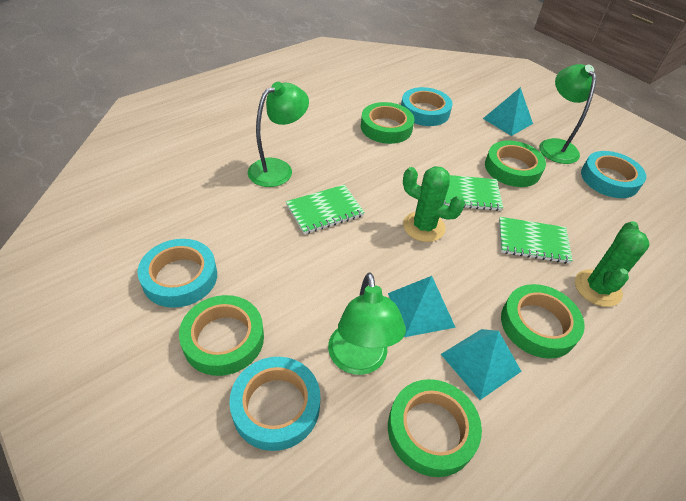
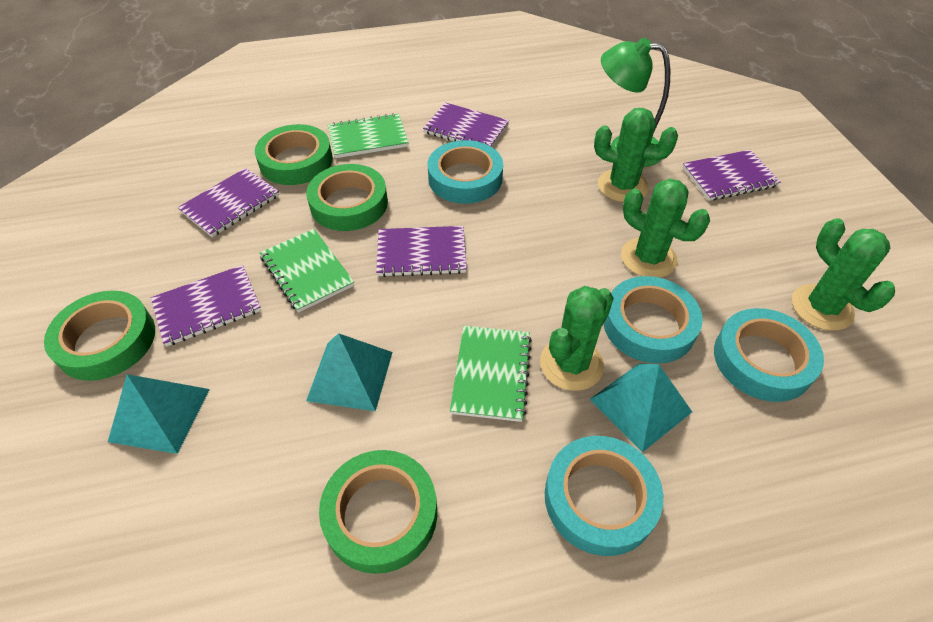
green cactus: [403,166,465,242] [575,221,650,307] = 2 -> [540,286,614,391] [594,108,678,202] [621,178,710,278] [792,218,895,331] = 4
green lamp: [248,82,309,187] [328,272,406,375] [539,64,596,164] = 3 -> [601,38,670,167] = 1
green tape: [179,295,264,376] [361,102,414,144] [388,379,482,477] [485,140,546,187] [501,284,585,359] = 5 -> [44,291,155,381] [255,124,333,185] [306,164,388,231] [319,450,437,574] = 4
purple notebook: none = 0 -> [151,265,261,347] [178,168,279,237] [376,226,467,277] [423,102,509,147] [682,150,781,201] = 5

